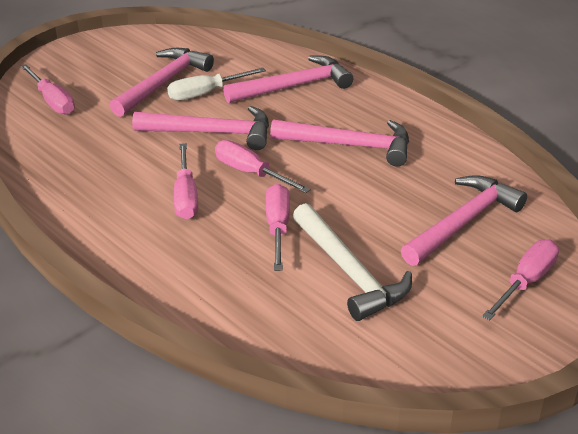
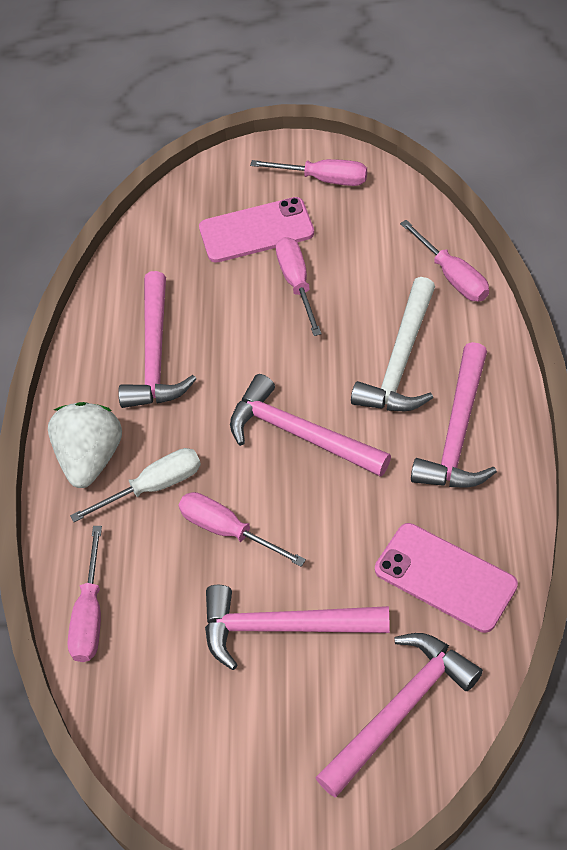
pink phone: none = 0 -> [199,197,314,263] [375,523,518,633] = 2
white strawberry: none = 0 -> [48,402,122,488] = 1

